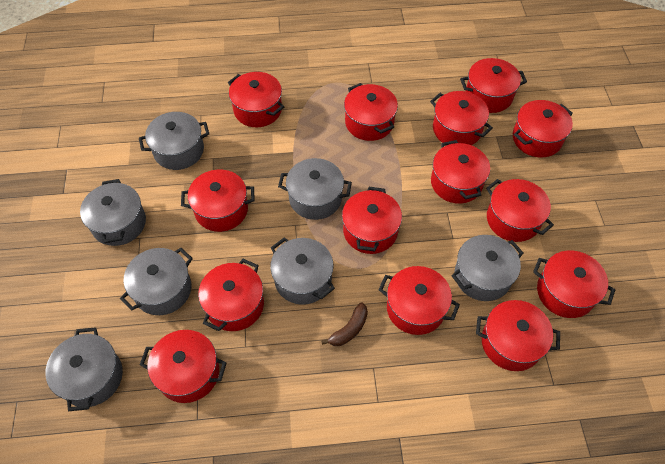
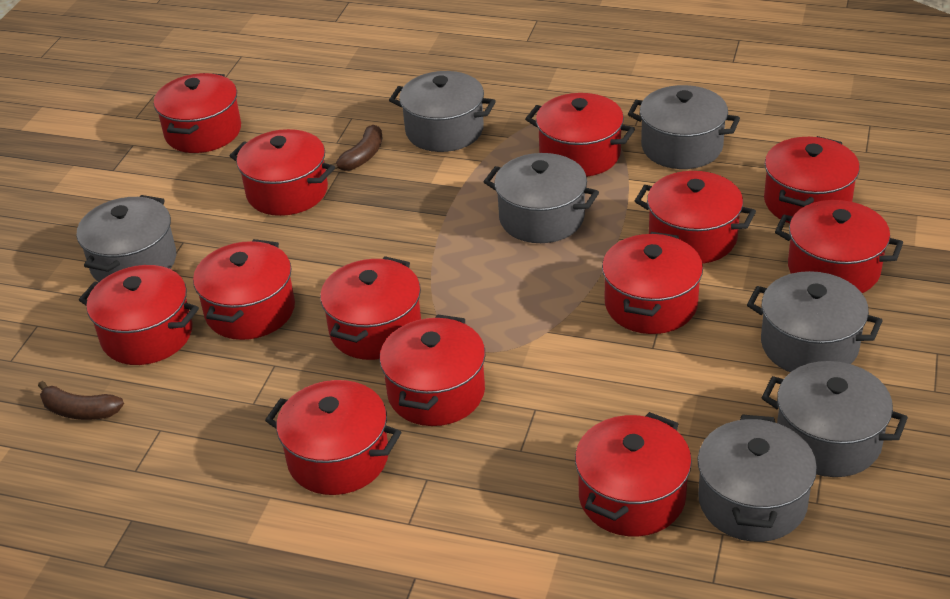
brown banana: [321,302,368,346] = 1 -> [38,381,124,420] [330,125,382,171] = 2
red pot: [140,330,227,403] [181,170,255,232] [198,259,264,331] [228,72,284,127] [342,187,402,254] [344,83,398,141] [378,266,460,335] [430,91,493,145] [431,140,490,204] [460,58,527,113] [476,300,560,371] [486,179,554,242] [513,100,573,158] [533,250,615,318] = 14 -> [79,265,199,365] [154,73,241,153] [193,239,295,340] [230,129,335,216] [265,380,401,495] [320,256,421,360] [380,314,485,426] [525,93,635,177] [575,412,692,536] [602,232,703,334] [635,171,756,264] [764,136,860,223] [775,200,903,293] = 13

